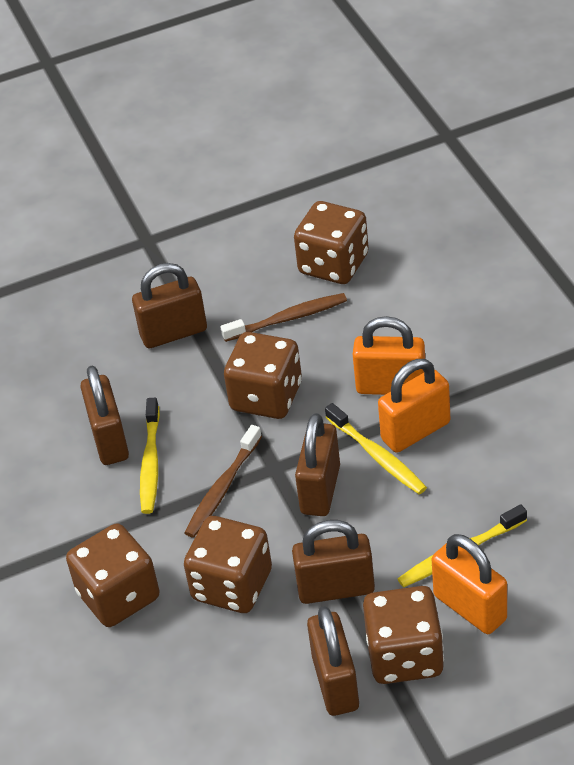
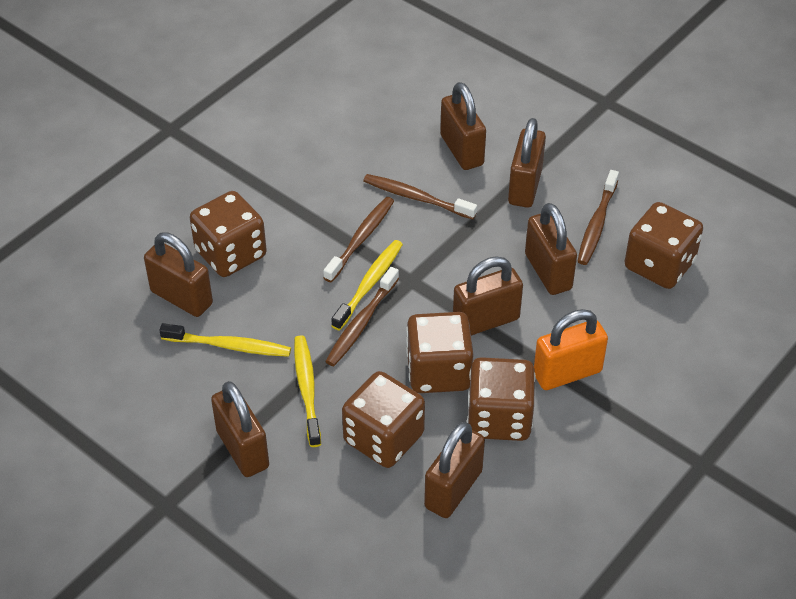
brown padlock: [80,366,129,465] [132,263,207,348] [292,520,375,604] [295,413,340,516] [307,606,359,716] = 5 -> [144,232,213,317] [211,381,269,477] [424,422,485,518] [440,82,486,170] [453,256,523,336] [508,118,546,208] [525,203,577,295] = 7
brown toothbrush: [184,425,262,538] [220,293,347,342] = 2 -> [323,197,394,283] [325,267,399,366] [363,174,477,219] [577,170,619,265] = 4
orange padlock: [353,316,425,395] [378,359,450,453] [432,534,507,634] = 3 -> [534,309,608,390] = 1

